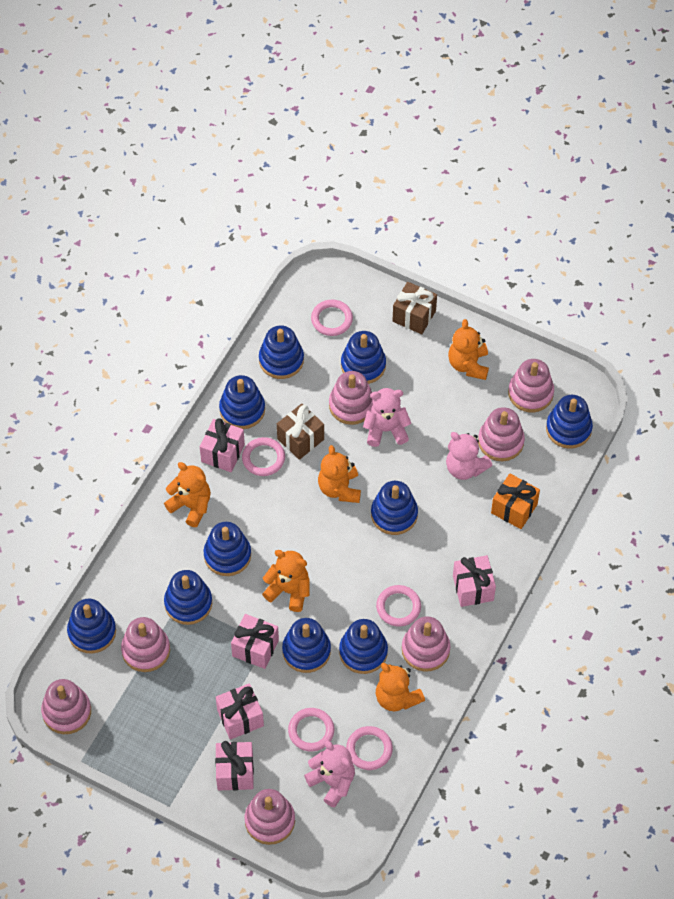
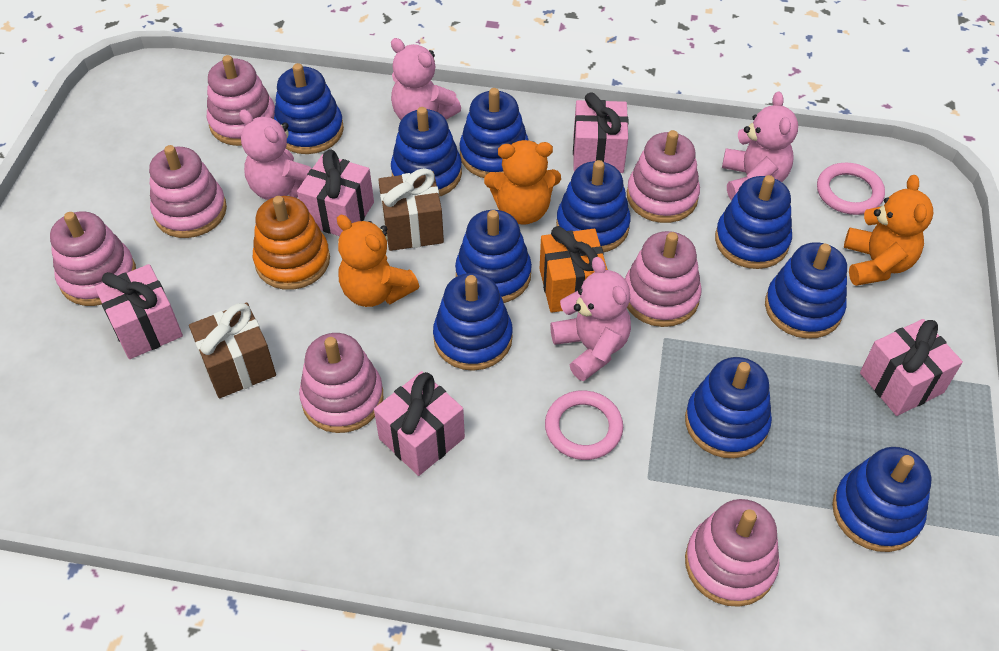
orange stacking toy: none = 0 -> [253,196,330,290] = 1
orange teddy bear: [164,462,211,527] [262,550,310,612] [318,445,361,503] [376,663,425,711] [448,319,489,380] = 5 -> [337,215,419,307] [484,140,561,225] [844,175,933,286] = 3
pink ring: [242,437,285,476] [288,708,334,752] [311,300,353,336] [346,726,393,770] [376,585,421,627] = 5 -> [545,390,623,460] [817,163,885,215] = 2
pink teddy bear: [304,740,355,808] [363,388,411,447] [446,432,493,480] = 3 -> [239,110,312,200] [391,38,461,120] [550,257,631,381] [722,91,798,201] = 4

